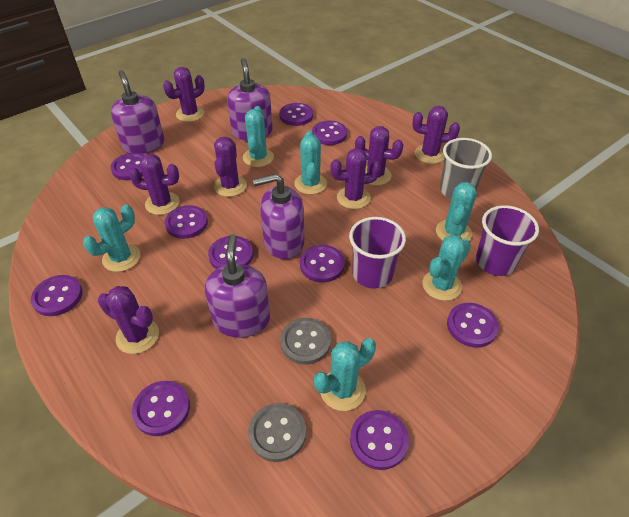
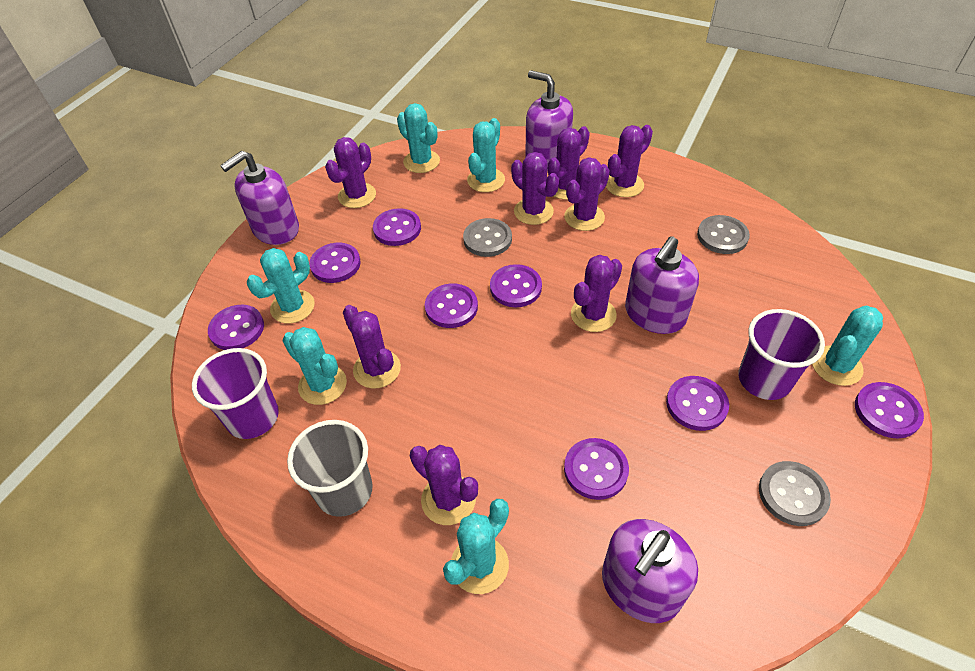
grey button: [248,403,306,462] [280,318,331,365] = 2 -> [463,218,512,257] [697,215,750,254] [759,461,831,526] = 3
purple button: [31,275,82,316] [111,153,144,180] [132,381,190,436] [165,205,208,239] [208,236,253,269] [279,103,313,126] [300,245,345,282] [312,121,347,145] [350,410,409,470] [447,303,499,348] = 10 -> [208,305,264,350] [309,243,361,283] [373,208,421,246] [425,284,478,328] [490,264,542,308] [564,438,629,500] [666,376,729,431] [855,382,924,438] = 8
purple cactus: [98,286,159,354] [128,154,179,215] [163,67,205,122] [214,137,247,197] [330,148,381,209] [355,126,403,186] [412,106,460,164] = 7 -> [325,137,376,208] [343,305,401,389] [410,445,478,525] [511,152,559,225] [548,126,590,200] [564,157,610,231] [571,255,622,332] [606,125,653,197] = 8

